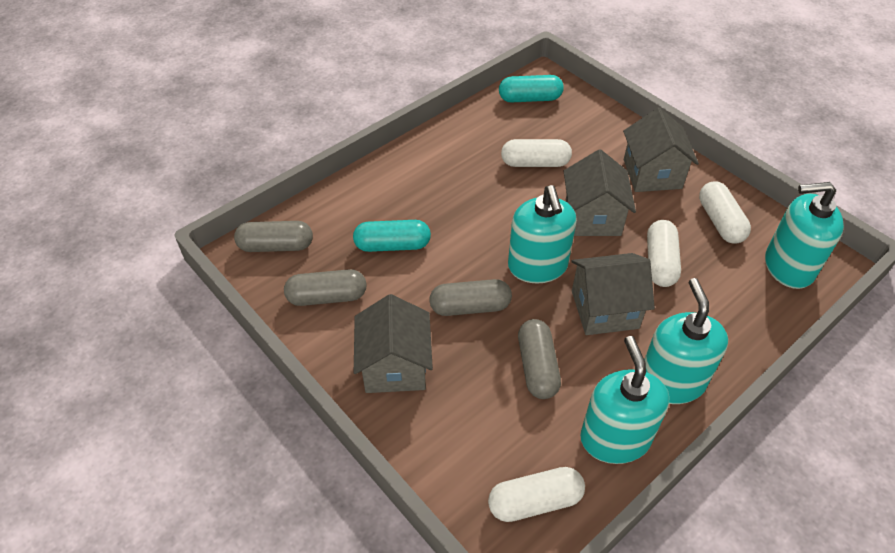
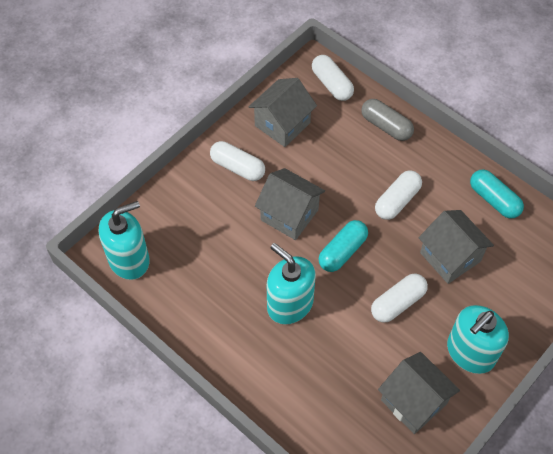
grey capsule: [234,221,313,252] [284,269,366,306] [429,279,512,316] [518,319,561,399] = 4 -> [361,99,414,141] = 1
turquoise soap dispenser: [508,185,577,284] [580,336,669,464] [644,278,728,404] [765,182,844,289] = 4 -> [99,201,150,280] [267,243,316,324] [447,305,509,374] = 3

